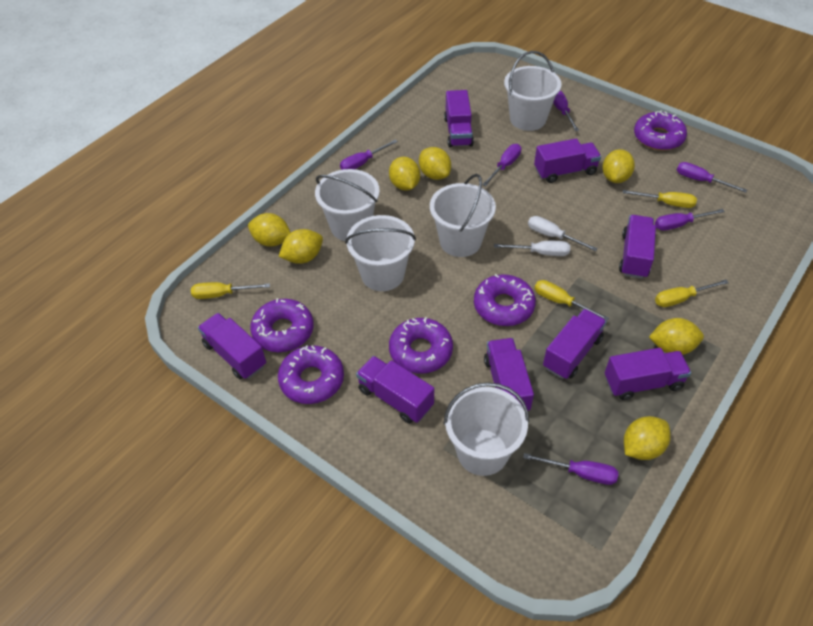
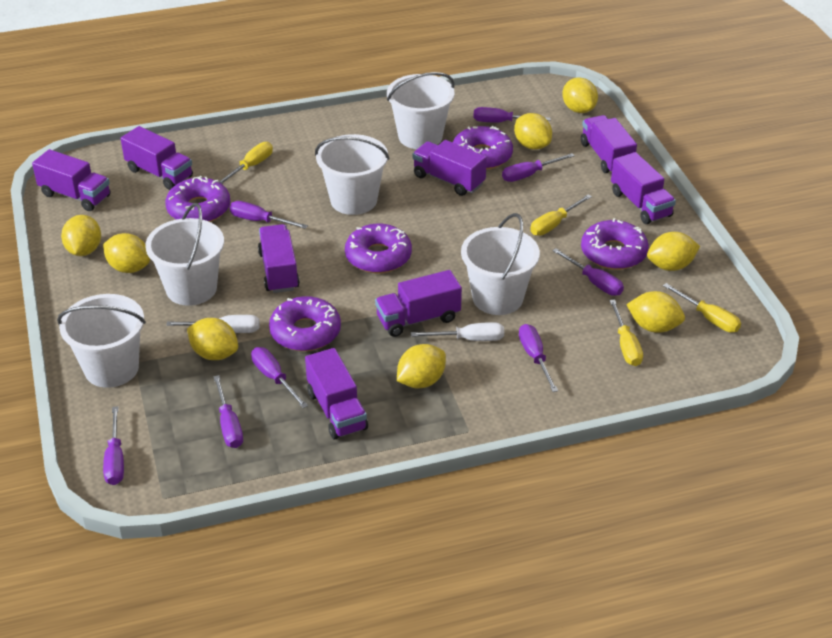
purple screwdriver: [340,139,398,170] [482,144,521,186] [523,453,618,485] [553,90,579,131] [655,209,725,231] [677,162,747,193] = 6 -> [103,406,124,485] [213,375,243,448] [230,201,308,229] [251,347,308,408] [473,107,551,122] [502,153,575,182] [519,324,558,392] [552,248,624,296] = 8
yellow lemon: [248,213,291,247] [279,229,323,264] [389,157,420,191] [419,147,451,180] [602,149,635,183] [624,416,671,460] [649,318,704,355] = 7 -> [61,215,101,256] [103,233,150,273] [187,318,238,360] [397,344,446,388] [514,113,552,150] [562,77,598,113] [626,291,685,333] [647,232,700,271] = 8

